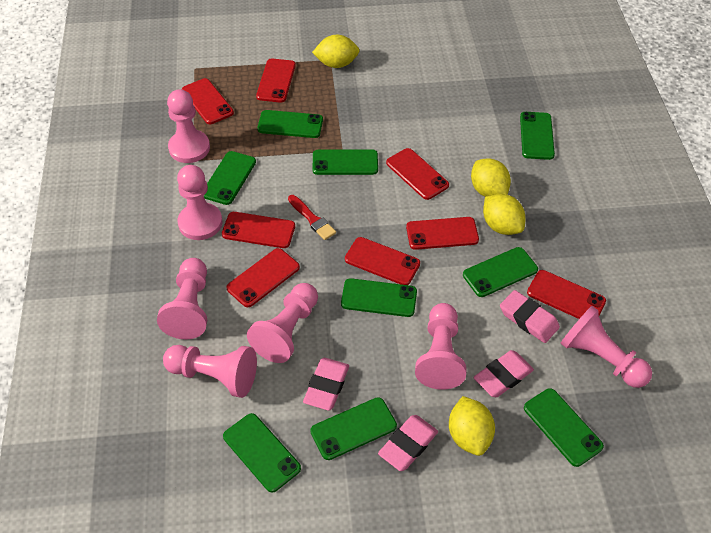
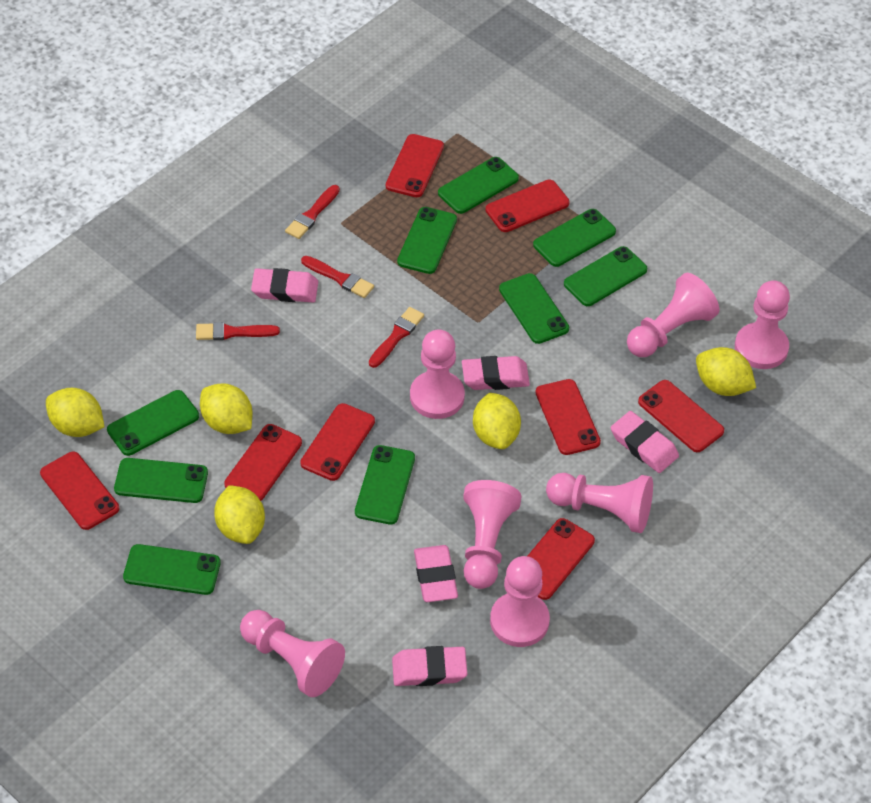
pink eraser: [303,358,349,411] [378,415,438,471] [474,350,534,397] [500,290,560,343] = 4 -> [251,268,318,302] [392,646,467,686] [414,545,458,602] [462,356,530,390] [611,411,679,473] = 5
red brush: [288,195,336,240] = 1 -> [196,322,280,340] [285,185,340,239] [301,256,374,298] [369,307,424,368] = 4
yellow lemon: [312,35,360,68] [449,396,495,456] [471,158,511,197] [483,194,525,235] = 4 -> [46,388,104,437] [200,383,252,434] [214,485,265,544] [473,392,521,449] [696,347,756,396] = 5

